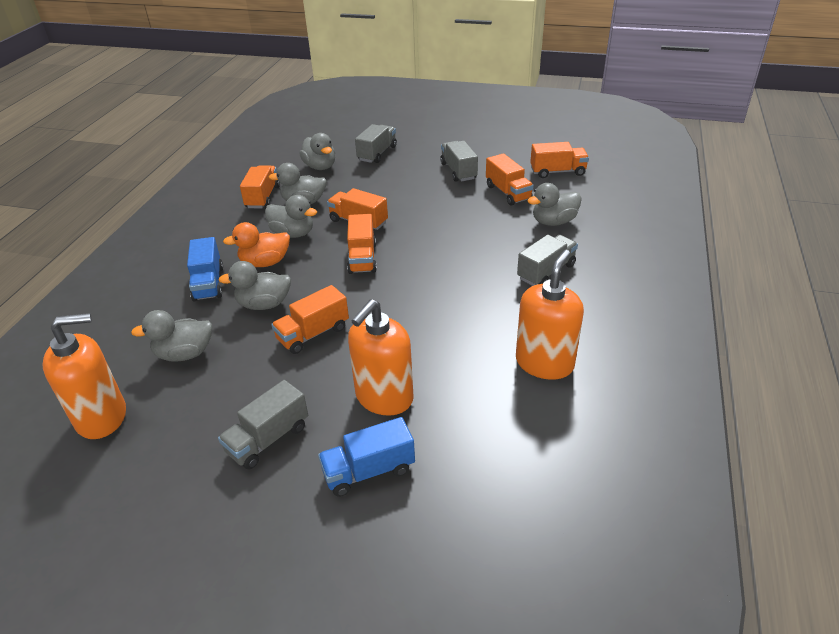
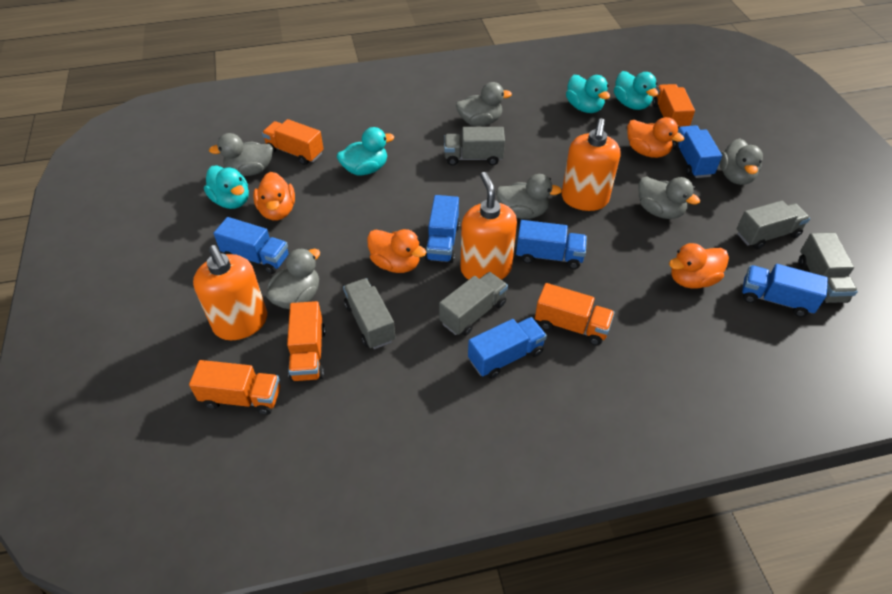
blue truck: [187,237,223,301] [318,417,415,497] = 2 -> [213,217,289,274] [424,195,460,263] [468,317,547,379] [516,220,587,269] [672,125,722,178] [742,264,828,317] = 6
grey truck: [218,380,308,470] [355,124,397,163] [440,141,478,182] [517,235,578,286] = 4 -> [343,278,395,349] [439,272,508,336] [444,127,505,166] [737,200,810,249] [799,232,858,303] = 5
orange duck: [223,222,290,267] = 1 -> [253,172,295,220] [367,229,426,273] [627,117,684,158] [669,243,729,289] = 4
orange truck: [240,165,280,209] [271,285,349,354] [327,188,388,230] [347,214,377,274] [486,153,534,205] [530,142,589,178] = 6 -> [189,360,280,415] [262,119,324,165] [287,301,325,381] [535,283,615,345] [653,84,695,127] = 5
turquoise duck: none = 0 -> [204,166,249,209] [337,127,394,175] [566,75,610,113] [614,71,658,110] = 4

